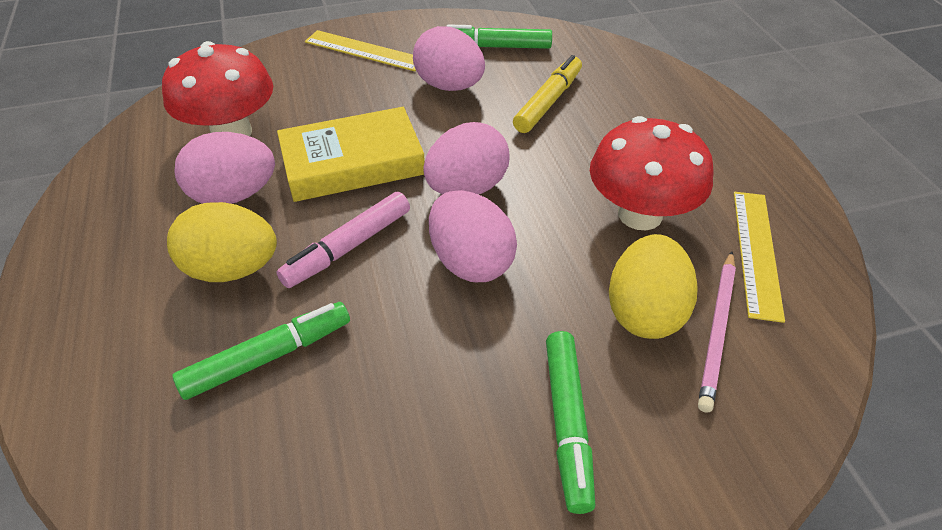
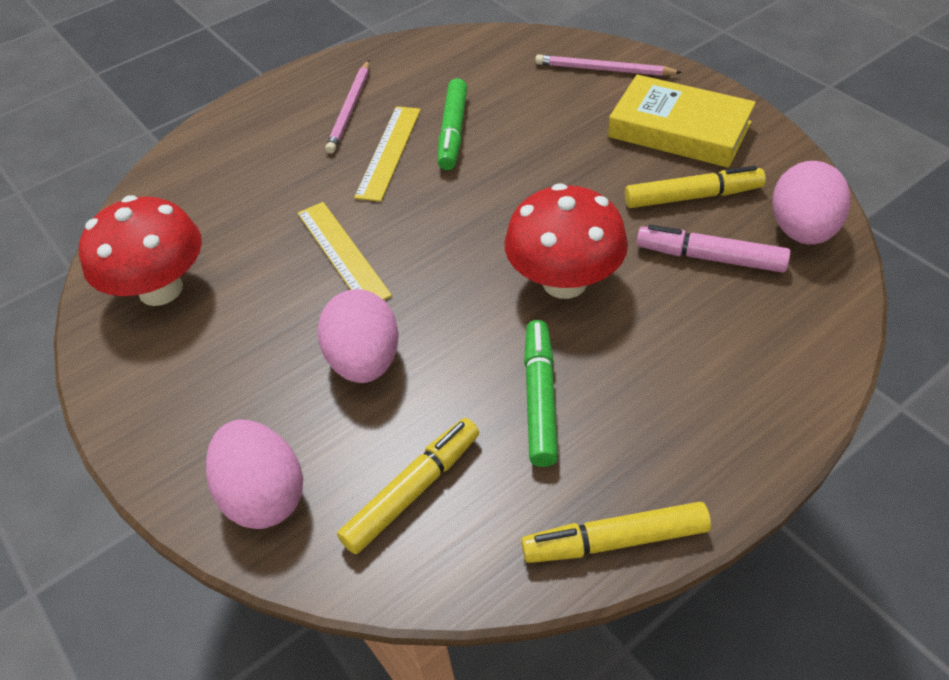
green marker: [173,302,350,400] [446,24,552,49] [546,331,595,514] = 3 -> [438,78,467,170] [524,320,558,467] = 2
pink egg: [175,132,275,204] [413,26,485,91] [423,122,509,195] [429,190,517,282] = 4 -> [206,419,303,529] [318,289,399,383] [772,161,851,244] = 3
pink pencil: [698,251,736,413] = 1 -> [325,60,369,154] [535,54,682,76] = 2
yellow egg: [167,202,277,282] [609,234,698,339] = 2 -> none = 0
yellow marker: [513,55,582,133] = 1 -> [337,418,479,554] [521,502,711,563] [625,166,766,208] = 3

